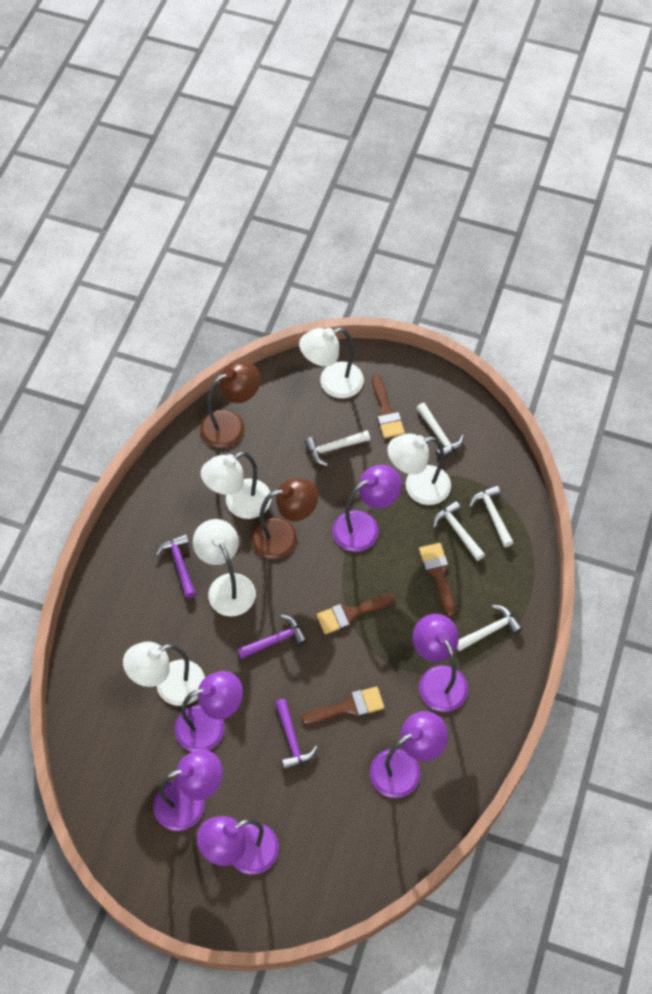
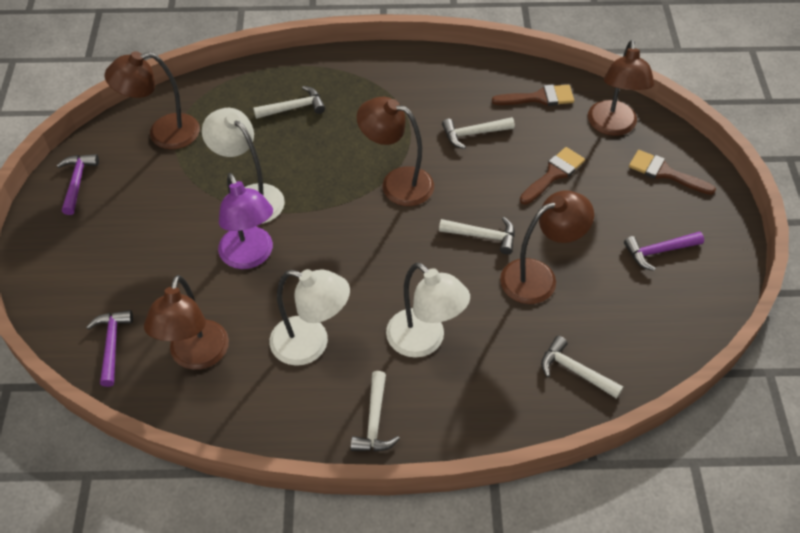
brown brush: [301,686,384,724] [316,594,395,634] [372,374,405,439] [419,543,455,617] = 4 -> [492,85,574,106] [520,147,585,205] [629,150,716,195] = 3
brown lamp: [200,362,260,448] [251,478,318,559] = 2 -> [105,51,200,150] [144,275,229,370] [357,97,434,206] [500,190,594,304] [588,40,655,136] = 5
purple lamp: [153,749,222,831] [175,671,243,752] [197,816,279,874] [332,465,402,552] [370,711,448,798] [412,614,468,712] = 6 -> [218,173,273,269] = 1
white lamp: [123,642,205,706] [193,519,256,616] [201,452,272,519] [299,328,364,398] [387,433,451,505] = 5 -> [202,108,285,224] [270,269,350,366] [386,263,470,358] = 3

